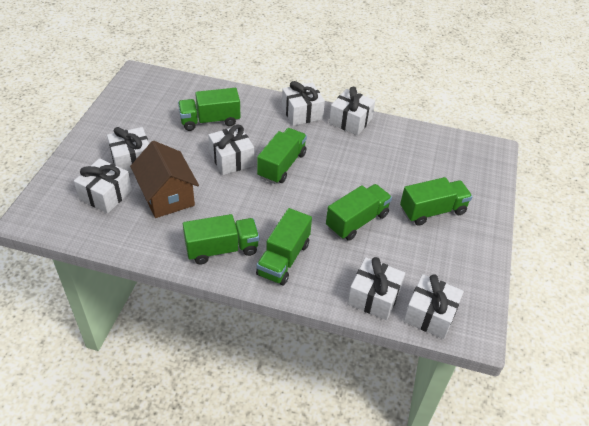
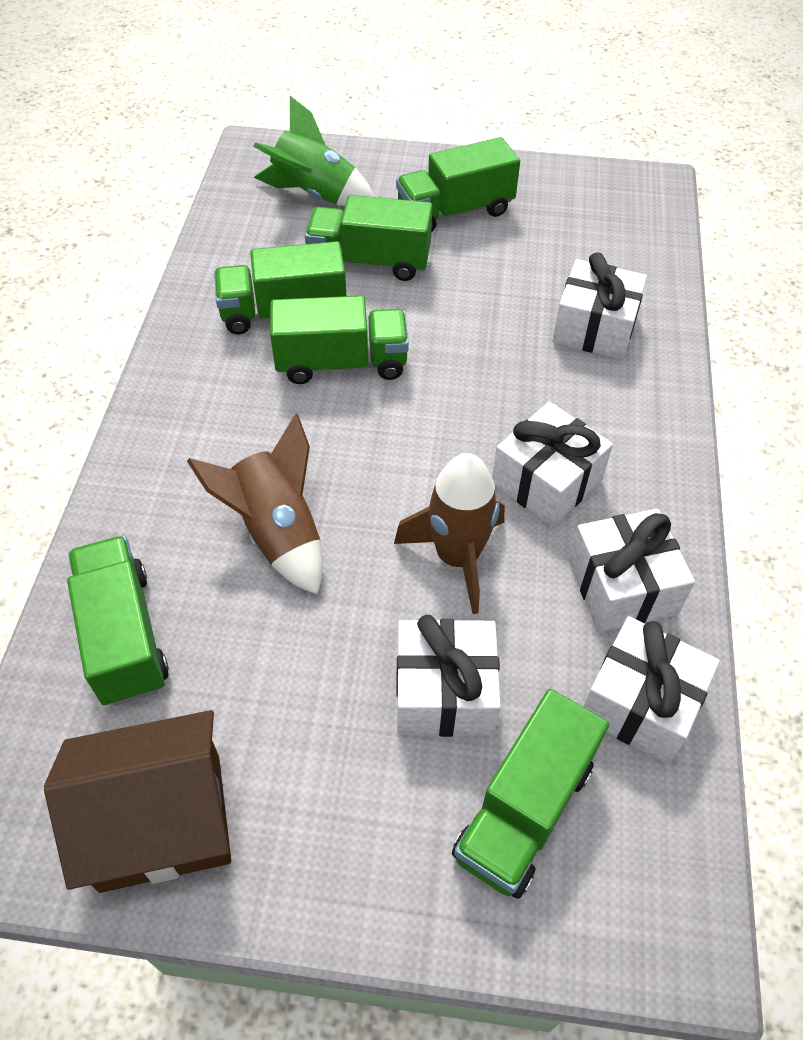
brown rocket: none = 0 -> [187,414,323,595] [394,453,505,614] = 2
green rocket: none = 0 -> [253,96,374,206] = 1
white gift: [74,158,132,213] [107,127,149,173] [208,125,254,175] [282,81,325,126] [329,87,375,135] [347,257,405,320] [403,274,464,339] = 7 -> [396,615,501,737] [492,402,613,527] [552,252,647,360] [568,509,695,632] [583,616,720,764] = 5

